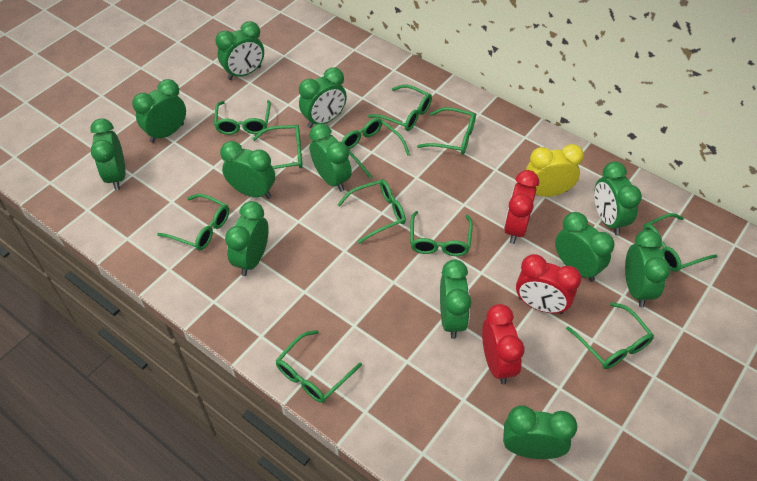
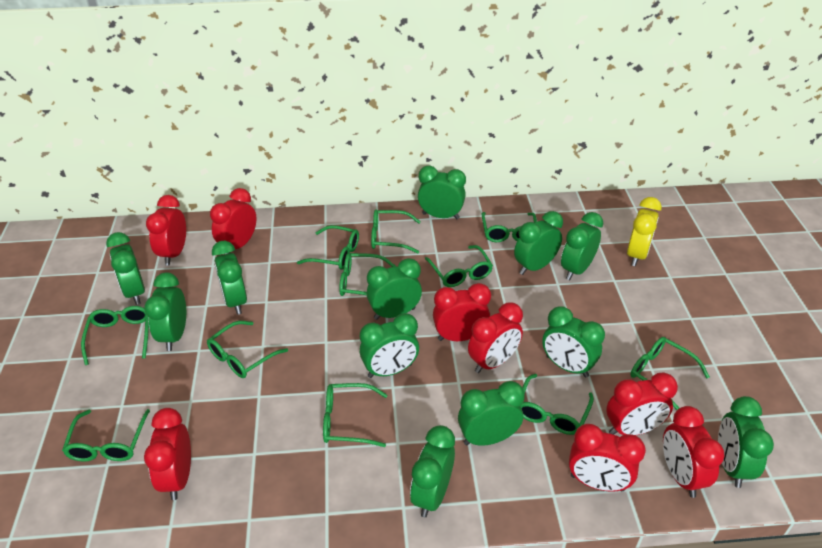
red clock: [482,304,524,385] [504,170,539,244] [516,254,581,314] = 3 -> [144,408,191,500] [146,195,186,265] [210,188,256,254] [433,283,491,341] [468,303,523,373] [569,424,646,491] [606,372,678,435] [663,406,724,498] = 8

